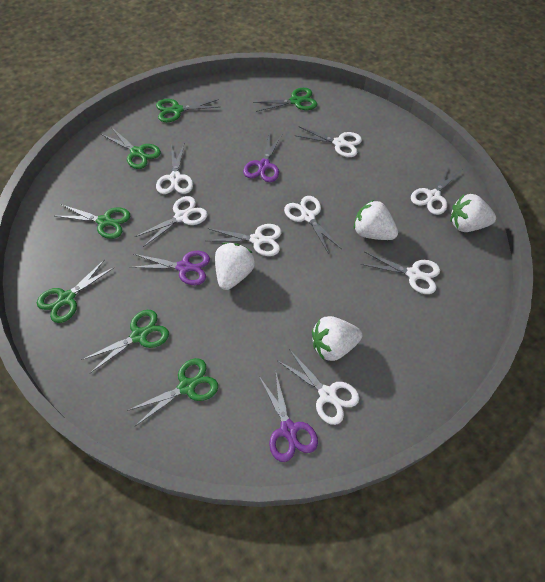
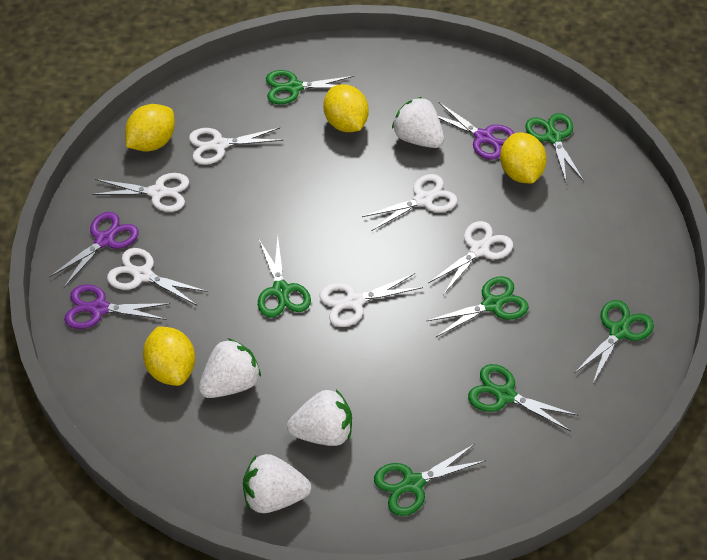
white scissors: [135,196,208,247] [156,144,193,194] [207,224,282,256] [278,349,359,425] [284,196,341,254] [295,127,362,157] [360,252,440,294] [411,164,462,215] = 8 -> [91,173,189,212] [107,248,208,305] [189,128,283,165] [319,273,423,327] [362,174,457,231] [428,221,513,295] = 6
yellow lemon: none = 0 -> [125,104,175,152] [143,326,195,386] [323,84,369,132] [500,132,547,183] = 4

